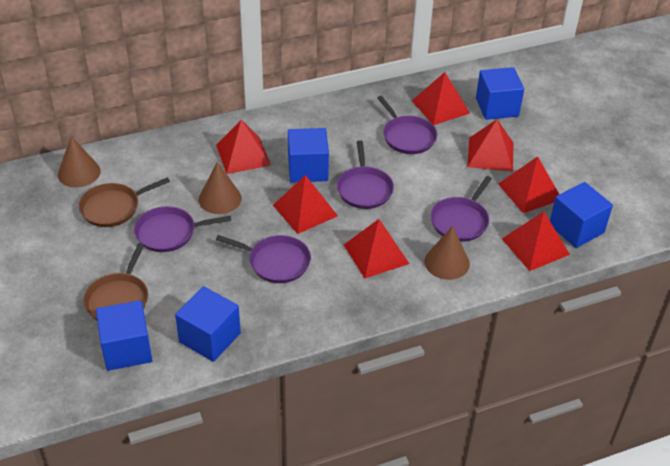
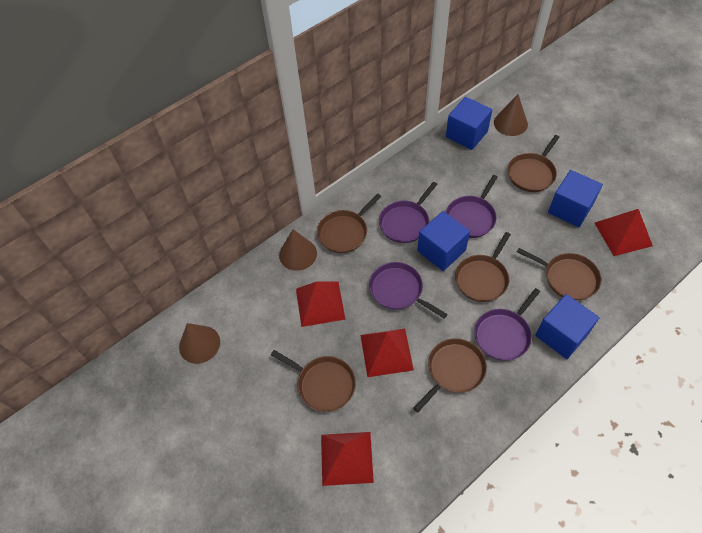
blue cube: [96,300,152,371] [175,286,241,362] [288,128,329,183] [476,67,524,120] [550,182,613,248] = 5 -> [417,211,470,271] [446,97,492,150] [535,294,600,359] [548,170,603,227] = 4
brown pan: [79,177,170,227] [83,243,148,320] = 2 -> [271,350,356,412] [317,194,381,253] [413,338,487,412] [455,232,511,302] [508,135,560,192] [517,248,601,301] = 6
purple pan: [134,206,231,252] [216,235,311,283] [337,140,394,209] [377,96,437,154] [430,176,492,242] = 5 -> [369,262,447,318] [379,182,438,243] [446,175,498,238] [474,288,540,361] = 4
red pyramid: [216,120,271,174] [273,175,338,234] [344,219,409,278] [412,72,470,125] [467,120,514,172] [498,156,560,213] [502,212,570,271] = 7 -> [296,281,345,327] [321,432,374,486] [360,328,414,377] [595,209,653,256] = 4

